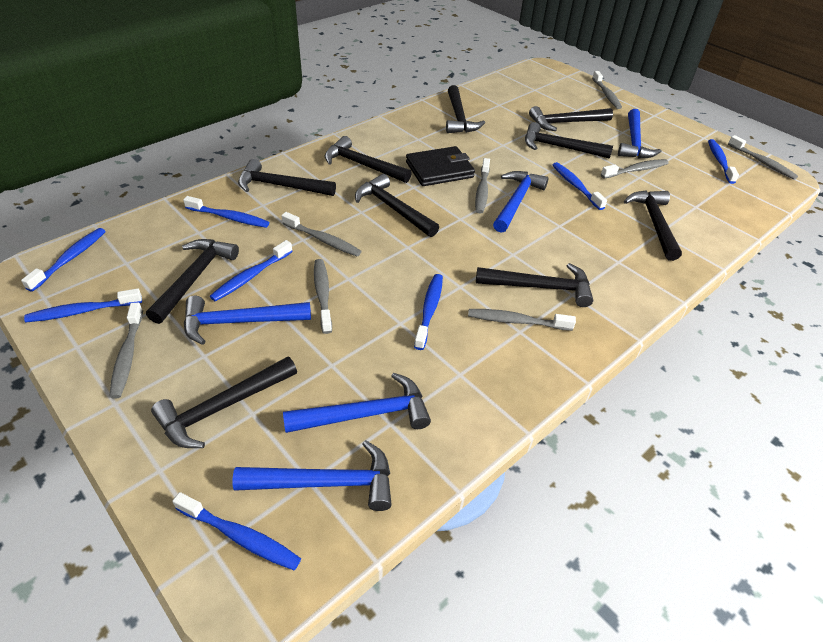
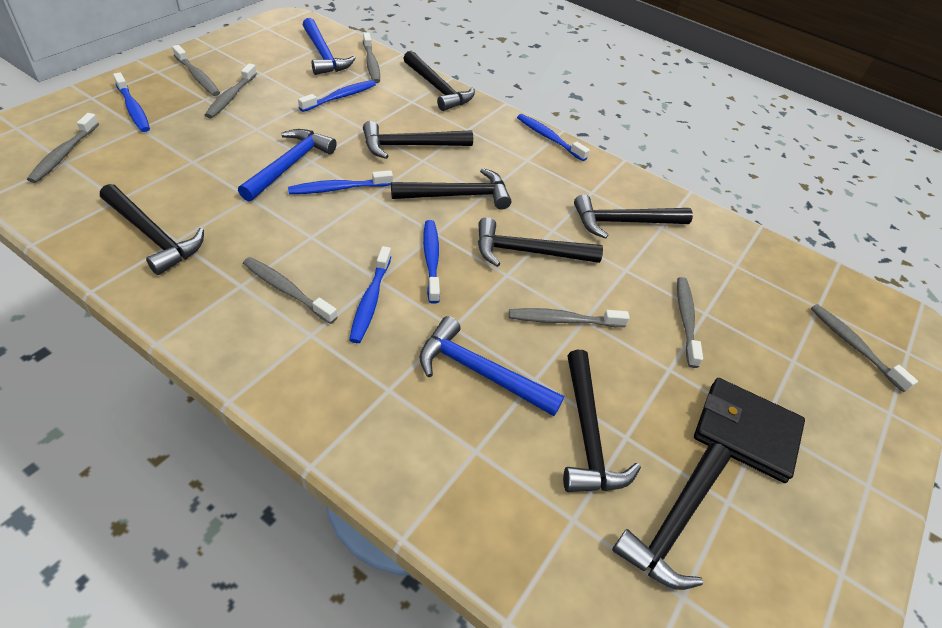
black hammer: [146,239,239,324] [151,356,297,448] [238,159,336,196] [325,136,412,183] [355,174,439,237] [446,85,485,133] [476,263,593,307] [525,122,613,158] [529,106,613,131] [624,190,682,261] = 10 -> [100,184,204,275] [363,121,473,159] [391,168,511,210] [403,51,475,111] [478,217,603,267] [563,350,641,492] [574,194,693,239] [612,443,731,590] = 8
blue hammer: [184,296,311,345] [232,440,392,511] [283,373,431,433] [493,171,549,233] [618,109,662,158] = 5 -> [238,129,337,201] [303,18,356,75] [419,316,564,416] = 3
blue toothbrush: [21,228,106,292] [24,288,142,322] [172,492,301,570] [183,196,269,228] [210,240,293,301] [414,274,443,350] [553,162,607,210] [708,139,739,184] = 8 -> [113,72,150,132] [288,170,393,194] [298,80,376,112] [349,246,391,343] [423,220,440,304] [517,114,590,161] = 6

